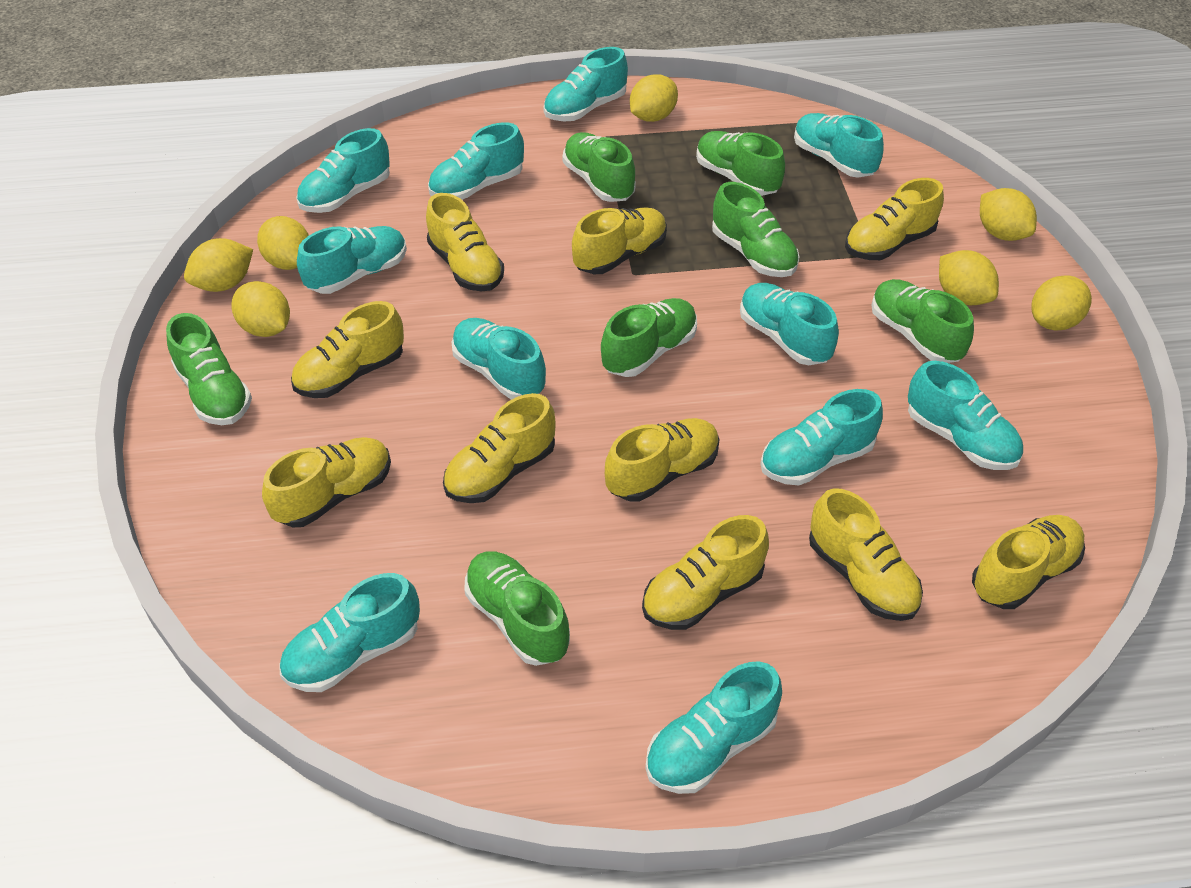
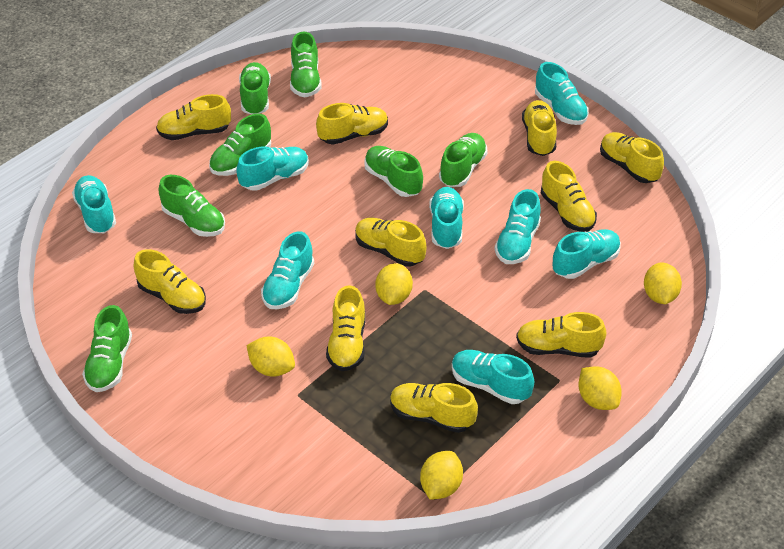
turquoise shoe: [280,573,420,692] [296,128,390,213] [297,226,407,294] [428,122,524,200] [452,318,546,400] [543,47,628,121] [645,661,782,794] [740,283,839,365] [760,389,883,486] [794,113,884,178] [908,361,1023,470] = 11 -> [72,175,116,233] [236,147,309,191] [261,231,314,309] [429,187,464,249] [452,350,534,404] [495,189,541,264] [535,62,589,125] [552,229,621,279] = 8
yellow lemon: [184,238,253,292] [231,281,290,337] [257,216,309,270] [630,74,678,122] [939,250,999,305] [980,188,1037,241] [1031,275,1092,330] = 7 -> [246,336,295,377] [375,263,413,305] [420,451,463,500] [578,366,622,410] [644,262,682,304] = 5

